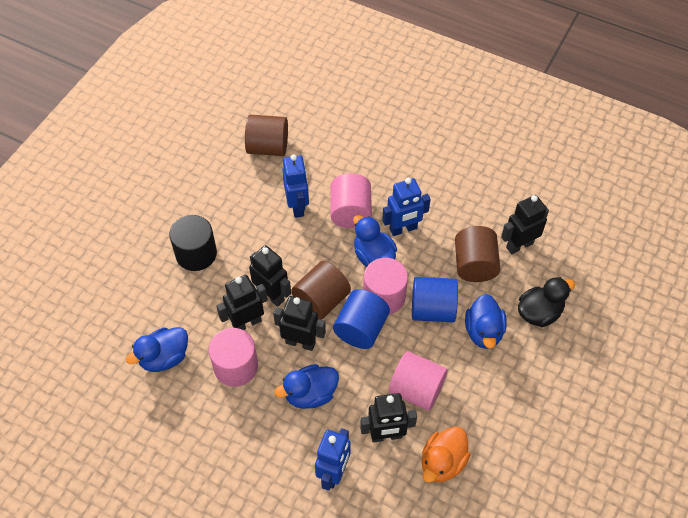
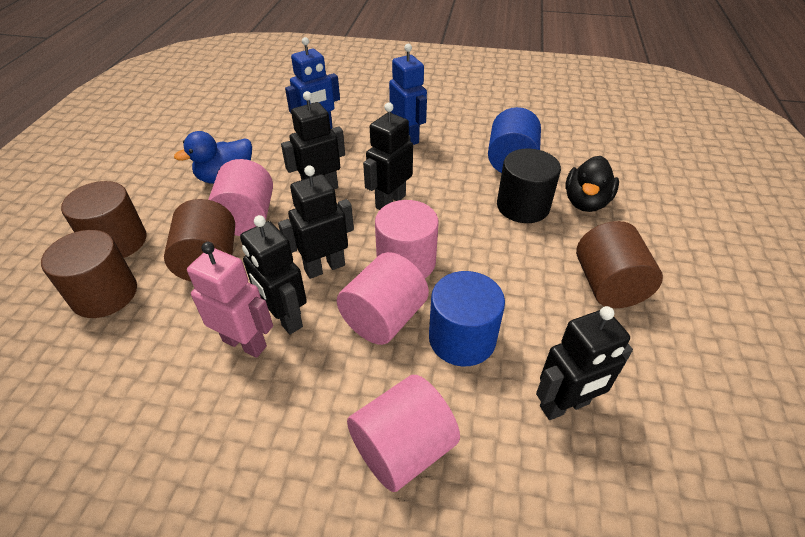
blue duck: [126,327,188,372] [275,364,339,409] [353,215,397,267] [465,294,507,349] = 4 -> [174,131,252,184] = 1
blue robot: [283,154,309,218] [315,428,351,491] [382,178,431,236] = 3 -> [285,37,340,129] [389,44,427,145] = 2
brown cylinder: [245,115,288,156] [292,261,351,320] [455,226,501,282] = 3 -> [41,230,137,318] [61,181,147,258] [164,199,235,281] [576,221,663,308] = 4
orange duck: [422,426,471,483] = 1 -> none = 0
pink robot: none = 0 -> [187,242,273,358] = 1

